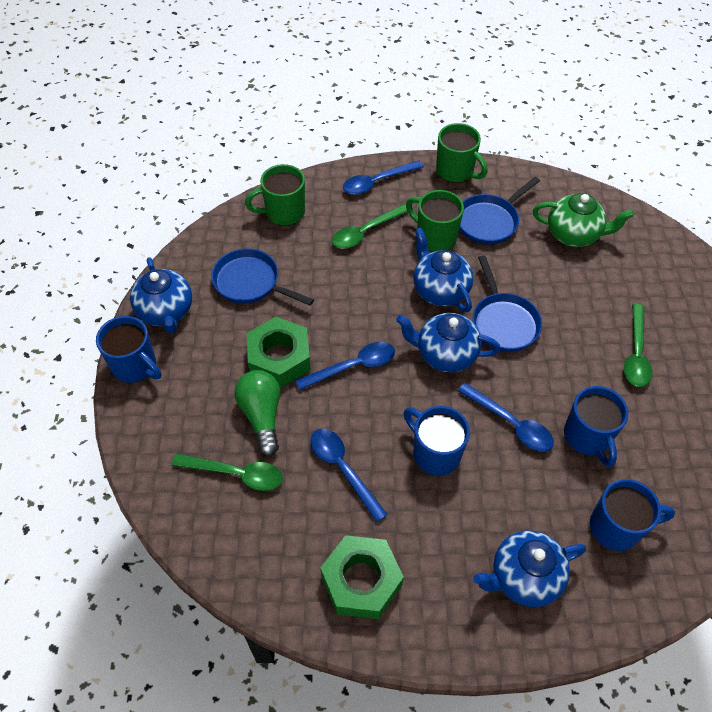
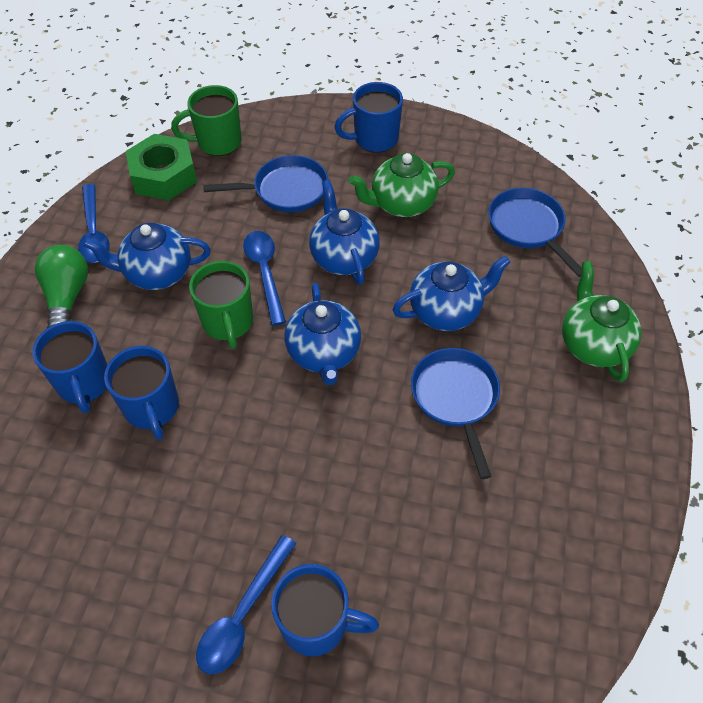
blue spoon: [295,342,395,391] [311,429,388,522] [343,161,424,195] [458,383,554,452] = 4 -> [78,184,110,263] [196,535,297,674] [243,231,286,326] = 3
green mug: [245,164,305,226] [406,190,464,252] [436,123,488,183] = 3 -> [171,85,242,156] [189,261,253,349] = 2
green nut: [247,317,311,388] [320,535,404,619] = 2 -> [126,134,197,200] = 1
green spoon: [172,454,283,491] [332,204,408,249] [624,304,653,387] = 3 -> none = 0
green teapot: [533,193,634,247] = 1 -> [349,153,455,217] [562,261,642,382] = 2

